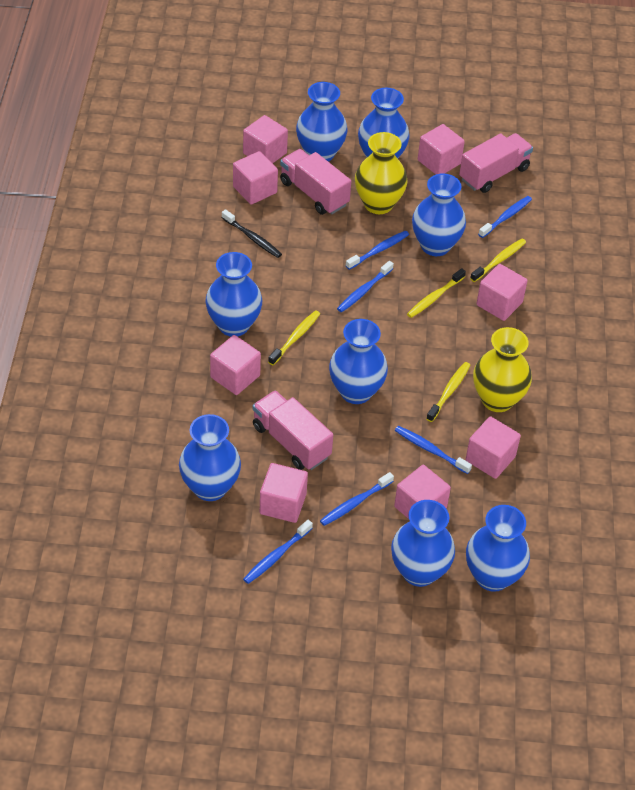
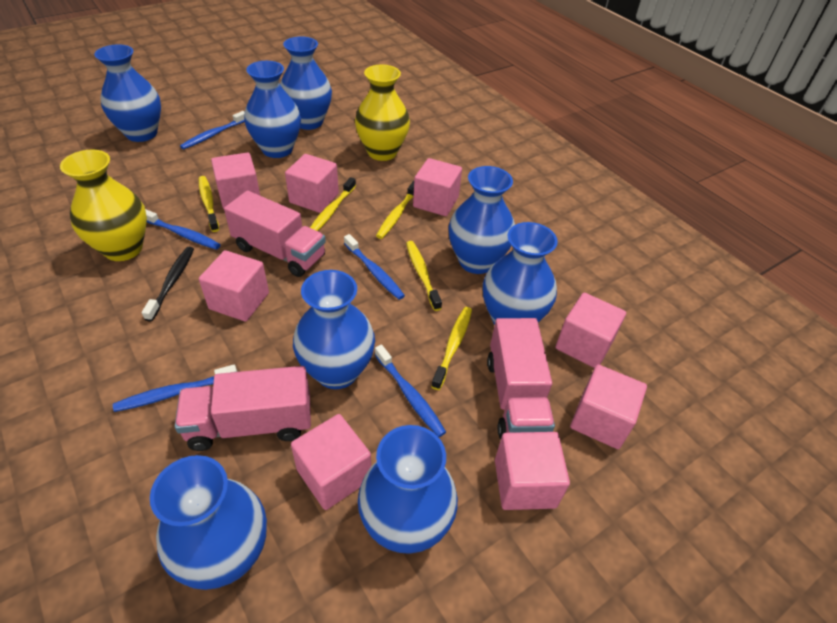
blue toothbrush: [243,520,313,584] [320,472,394,526] [337,261,394,312] [345,231,409,270] [395,426,472,474] [478,196,532,238] = 6 -> [113,365,237,412] [145,209,221,250] [180,111,245,149] [344,234,405,300] [375,345,446,437] = 5
yellow toothbrush: [268,310,320,365] [407,268,466,318] [426,362,470,422] [470,239,526,282] = 4 -> [199,176,219,232] [310,177,356,231] [376,181,414,239] [406,241,442,311] [431,307,472,390] = 5

